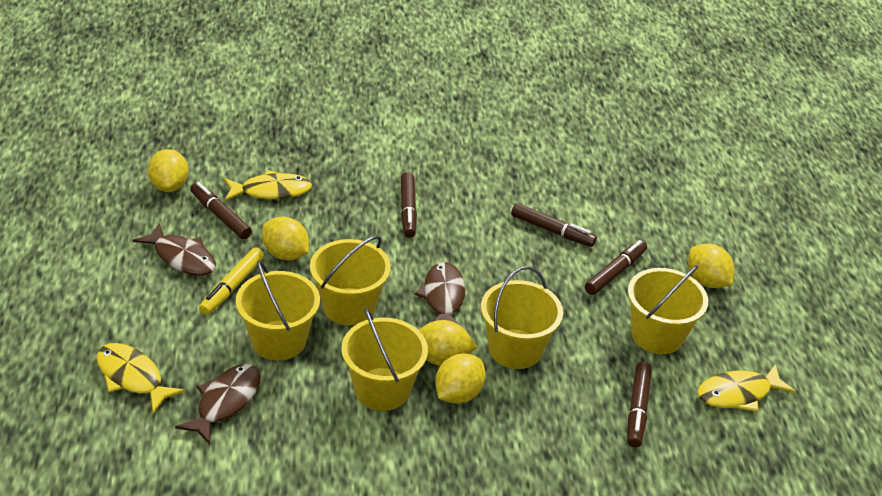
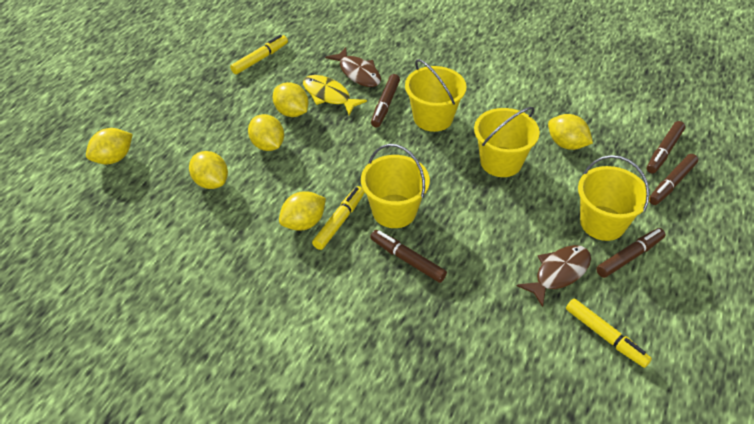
brown fish: [133,223,216,276] [175,364,261,445] [415,262,465,326] = 3 -> [325,47,381,87] [517,245,591,307] = 2
yellow bucket: [236,260,320,361] [310,236,391,325] [341,307,428,411] [481,266,563,369] [628,265,708,354] = 5 -> [361,144,430,228] [405,59,466,132] [474,107,540,177] [578,155,650,241] = 4
yellow fish: [96,343,185,414] [224,170,312,201] [697,364,796,412] = 3 -> [303,75,367,115] = 1
yellow lemon: [147,149,189,192] [262,217,309,260] [419,320,478,366] [435,353,486,404] [688,244,734,288] = 5 -> [86,128,133,164] [189,151,228,189] [248,114,284,151] [273,82,309,117] [279,191,326,231] [548,114,593,150] = 6
yellow marker: [199,247,264,315] = 1 -> [230,35,288,74] [312,186,364,250] [566,299,652,368] = 3

